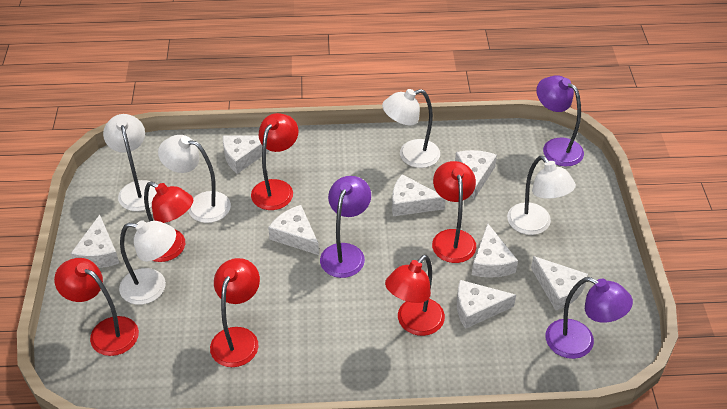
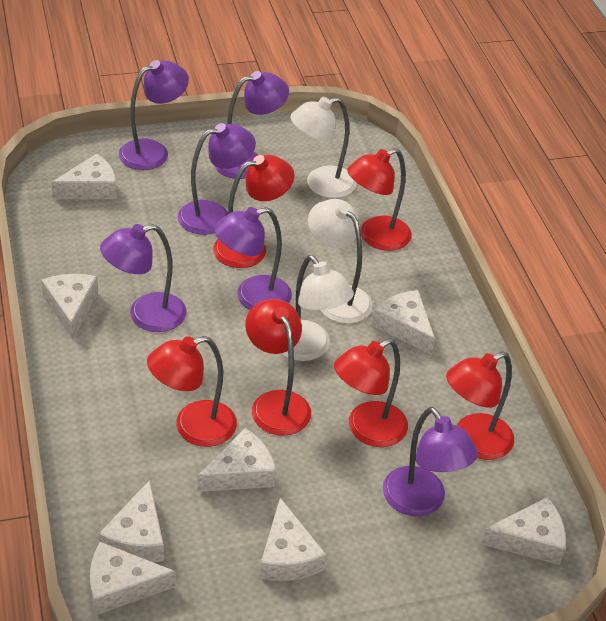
purple lamp: [320,176,371,278] [536,75,584,167] [546,277,633,359] = 3 -> [100,224,187,332] [119,60,189,170] [178,123,256,235] [214,207,292,310] [215,71,289,179] [383,407,478,516] = 6
white lamp: [103,114,157,211] [119,220,176,305] [158,135,231,223] [382,89,440,168] [507,156,576,235] = 5 -> [281,255,354,361] [290,97,357,198] [308,199,373,324] = 3

